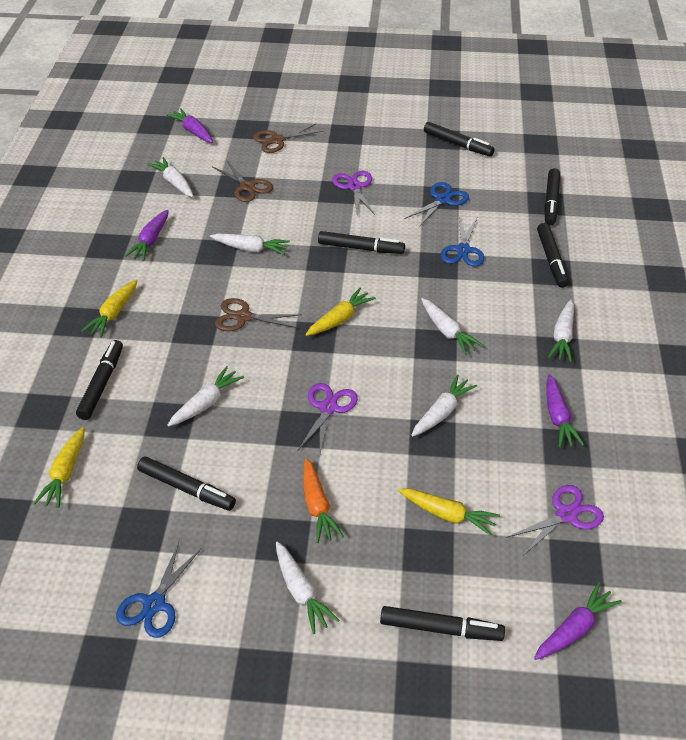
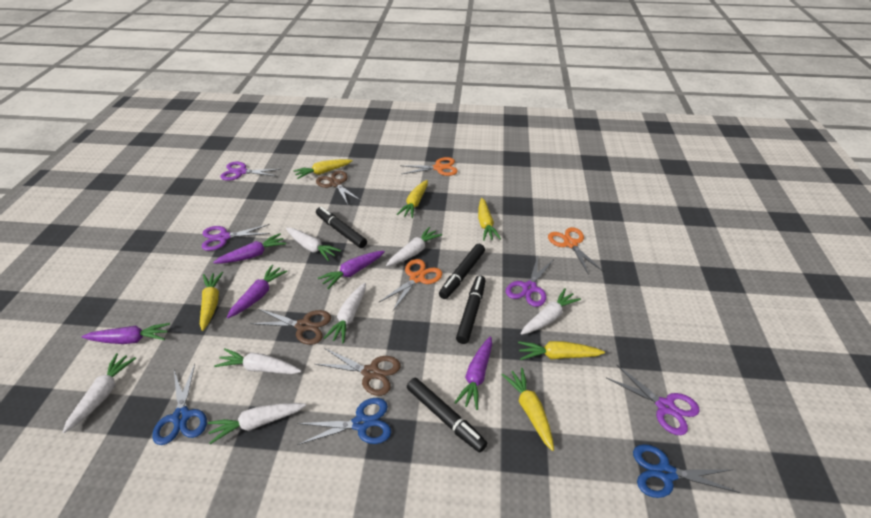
black marker: [76,340,123,420] [137,456,236,511] [318,231,405,254] [380,606,505,641] [424,122,495,157] [537,223,569,288] [544,168,560,226] = 7 -> [316,207,367,248] [407,378,487,453] [439,244,485,299] [456,275,486,344] = 4
orange carrot: [303,458,344,543] = 1 -> none = 0
orange scissors: none = 0 -> [379,259,442,311] [400,157,458,176] [548,227,603,275] = 3
purple carrot: [125,210,169,261] [166,108,213,143] [534,582,622,660] [546,374,584,448] = 4 -> [82,323,170,344] [213,233,286,264] [227,265,287,318] [318,251,385,289] [454,337,492,410] = 5
purple scissors: [297,383,358,454] [332,170,375,215] [506,485,604,556] = 3 -> [202,224,270,251] [220,162,280,181] [506,256,554,307] [606,364,700,435] = 4
yellow carrot: [34,427,84,508] [82,279,138,338] [305,288,376,336] [398,489,500,536] = 4 -> [200,272,223,331] [293,159,353,179] [397,180,428,218] [478,198,501,241] [502,368,554,451] [518,341,605,360] = 6

